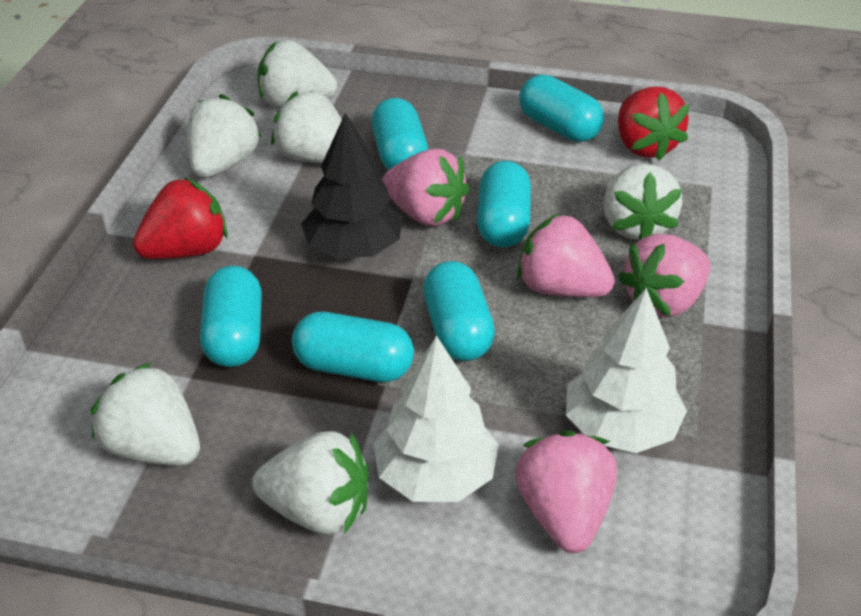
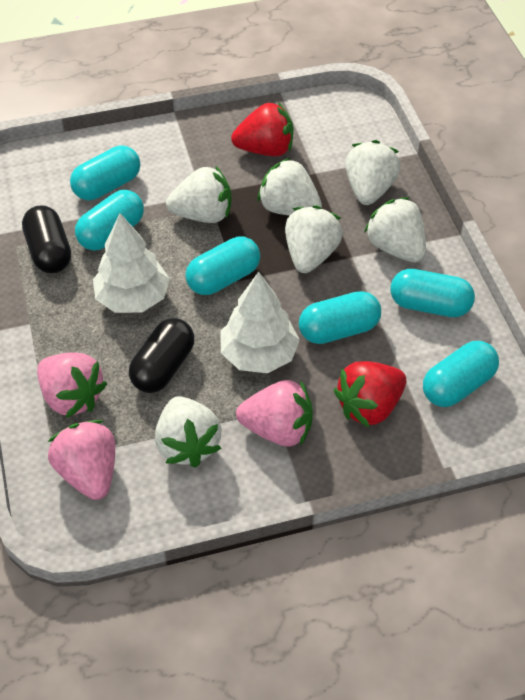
black capsule: none = 0 -> [22,205,71,273] [129,318,194,393] = 2
black tree: [301,113,403,259] = 1 -> none = 0
pink strawberry: [382,149,469,226] [515,431,617,553] [517,213,615,297] [618,234,711,318] = 4 -> [37,352,107,418] [48,420,115,500] [236,380,313,447] = 3

